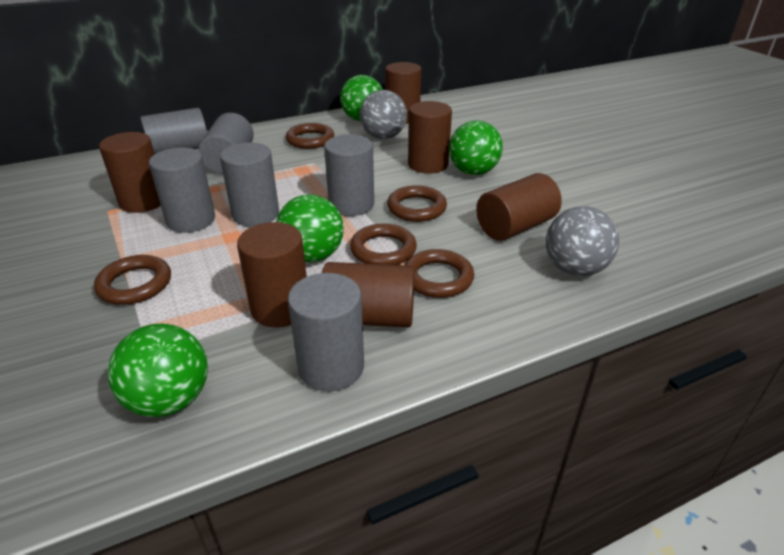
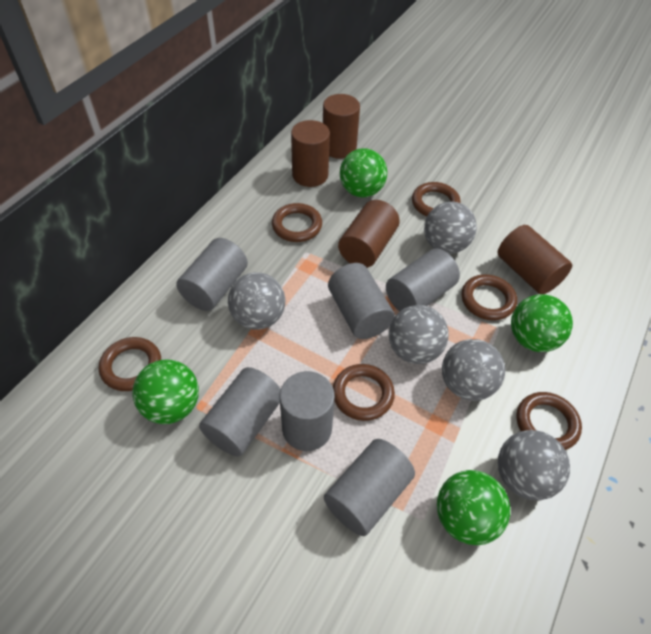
brown cylinder: [99,132,161,213] [237,222,307,327] [322,262,415,328] [385,62,421,124] [408,101,452,174] [476,173,562,241] = 6 -> [291,120,330,187] [323,94,360,159] [338,200,400,268] [497,225,572,294] = 4
brown ring: [94,255,171,305] [286,123,334,149] [350,224,417,265] [387,185,447,222] [405,249,474,298] = 5 -> [99,337,161,391] [272,203,322,242] [333,364,395,421] [412,182,461,216] [461,274,517,320] [516,392,582,450] = 6
grey ball: [360,90,407,139] [546,206,619,276] = 2 -> [228,272,285,330] [389,305,449,364] [424,202,477,254] [442,339,505,401] [498,430,570,500] = 5

